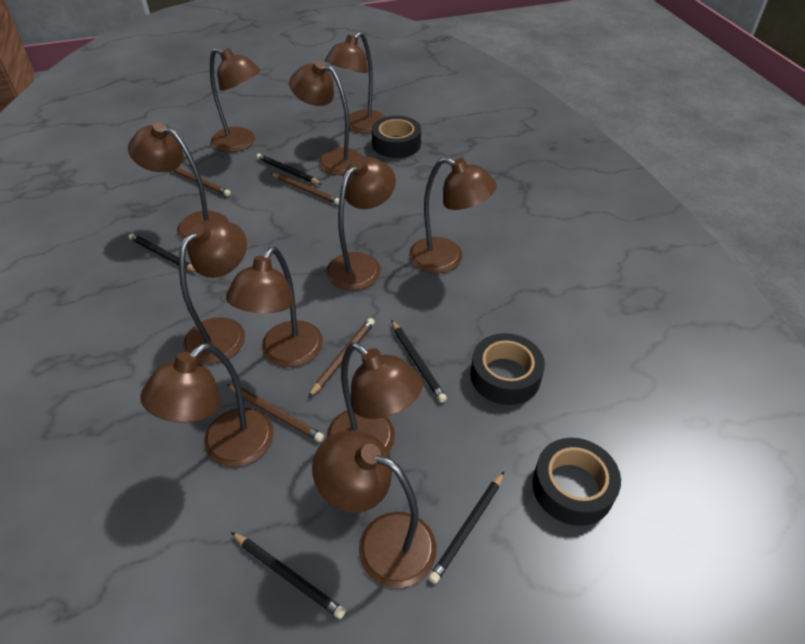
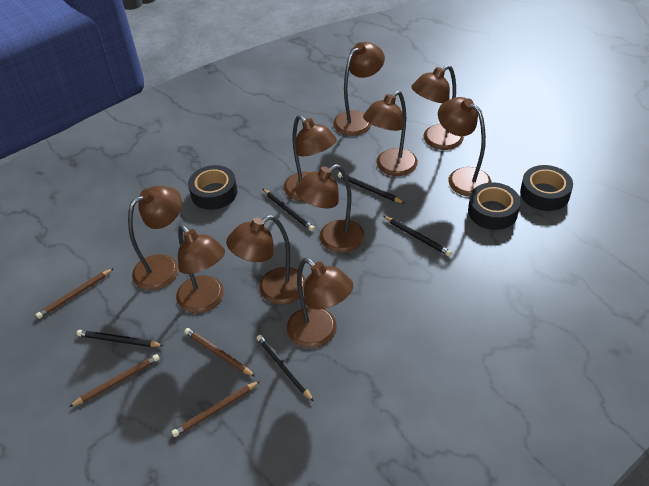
brown lamp: [128,123,229,240] [140,343,274,467] [179,219,247,364] [210,48,260,152] [226,247,323,367] [289,61,363,175] [312,431,436,588] [325,32,385,134] [326,157,396,290] [326,343,423,452] [409,157,497,273] = 11 -> [128,186,182,290] [176,225,225,313] [226,215,306,305] [284,115,337,201] [287,258,353,348] [295,164,365,253] [333,42,385,136] [363,91,418,176] [411,65,464,150] [438,97,491,196] = 10

